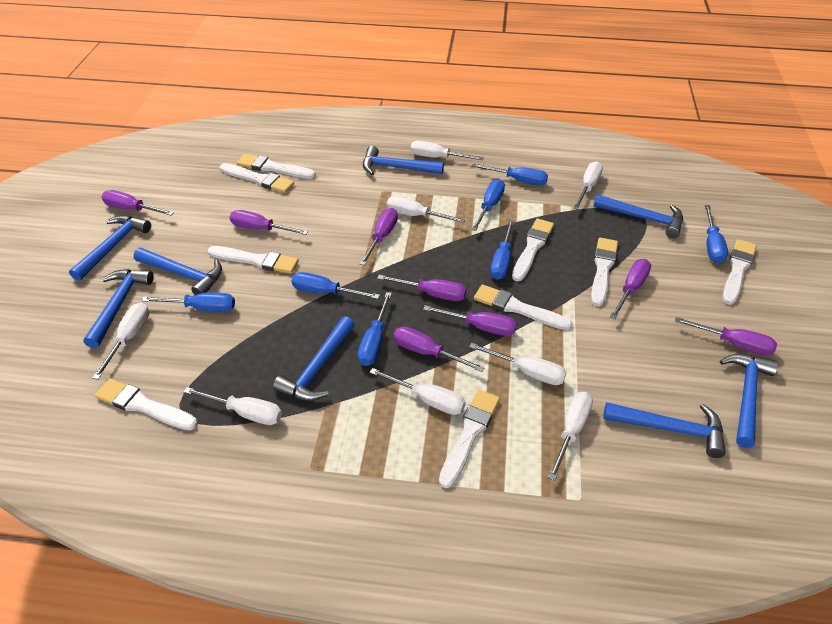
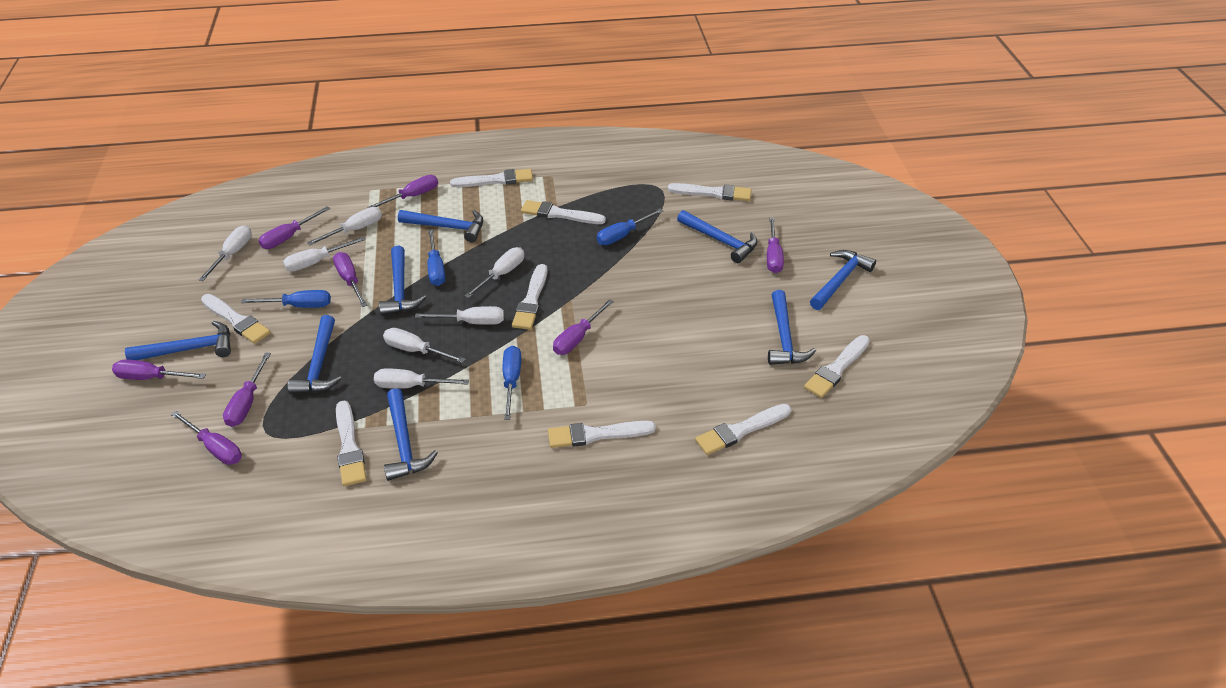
blue screwdriver: [142,293,235,312] [292,272,380,299] [358,292,392,366] [471,179,505,231] [472,163,548,185] [490,220,514,280] [705,205,728,263] = 7 -> [241,290,331,308] [427,229,445,286] [503,346,521,420] [597,208,663,245] = 4
white screwdriver: [93,303,149,380] [184,387,282,425] [370,368,466,415] [387,196,465,223] [411,141,484,160] [469,343,567,385] [548,392,593,481] [573,161,603,210] = 8 -> [199,225,252,281] [283,237,365,272] [307,207,382,246] [374,368,469,389] [383,328,466,363] [415,306,504,325] [464,247,524,298] = 7

